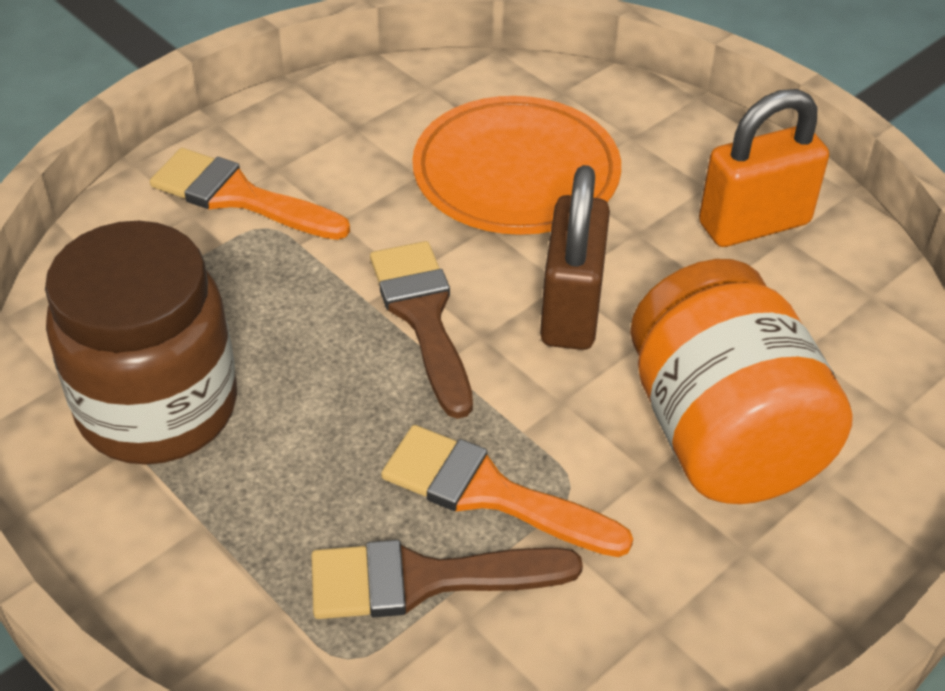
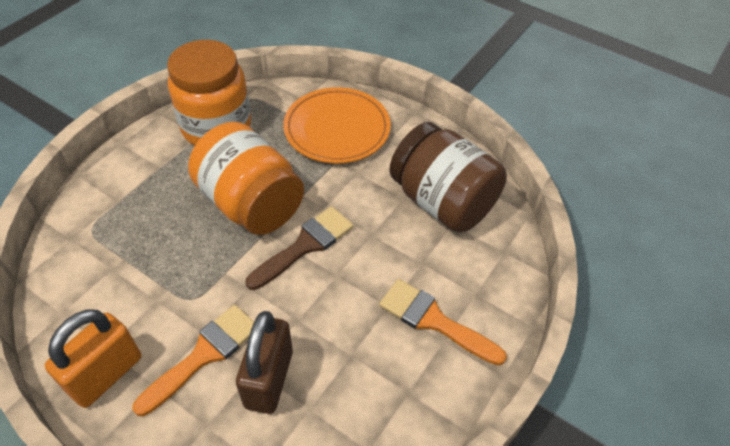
brown brush: [311,540,583,619] [370,241,473,419] = 2 -> [246,206,353,290] = 1
orange jar: [630,259,853,504] = 1 -> [167,40,251,146] [188,122,304,235] = 2

